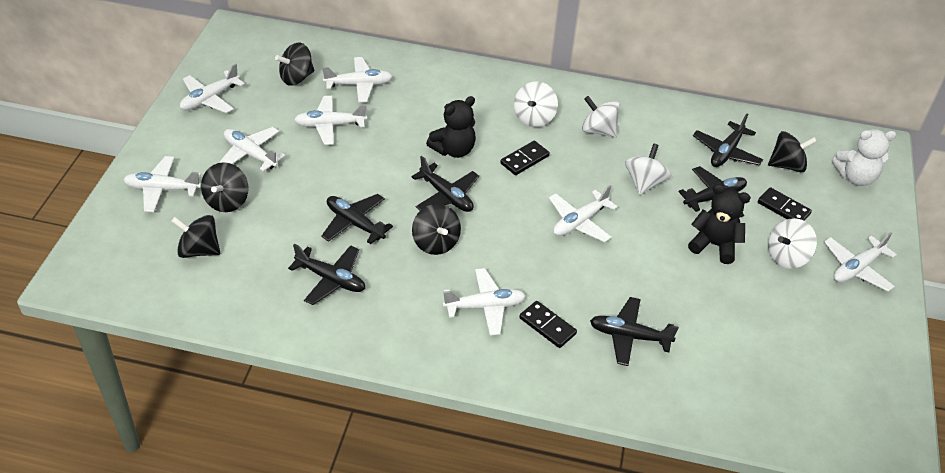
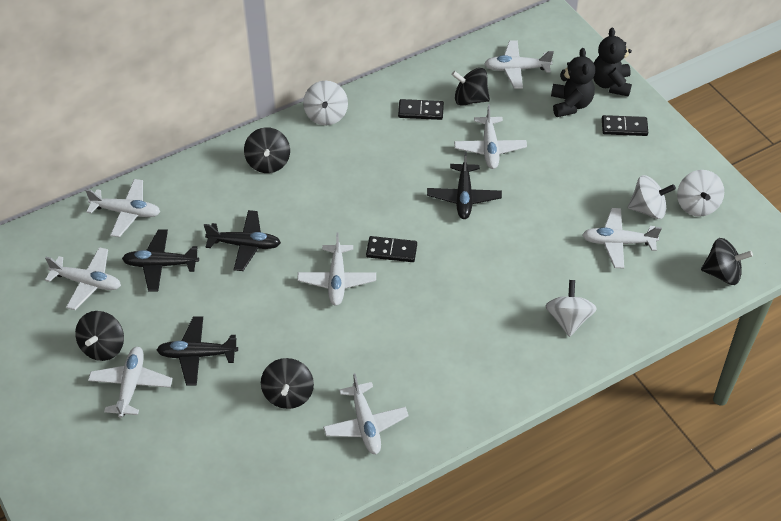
black plane: [288,244,365,305] [321,194,393,244] [411,156,479,212] [590,297,679,366] [678,166,747,218] [693,114,763,167] = 6 -> [122,229,199,292] [157,316,238,386] [204,210,281,271] [427,152,502,219] = 4
white teddy bear: [832,129,896,186] = 1 -> none = 0

